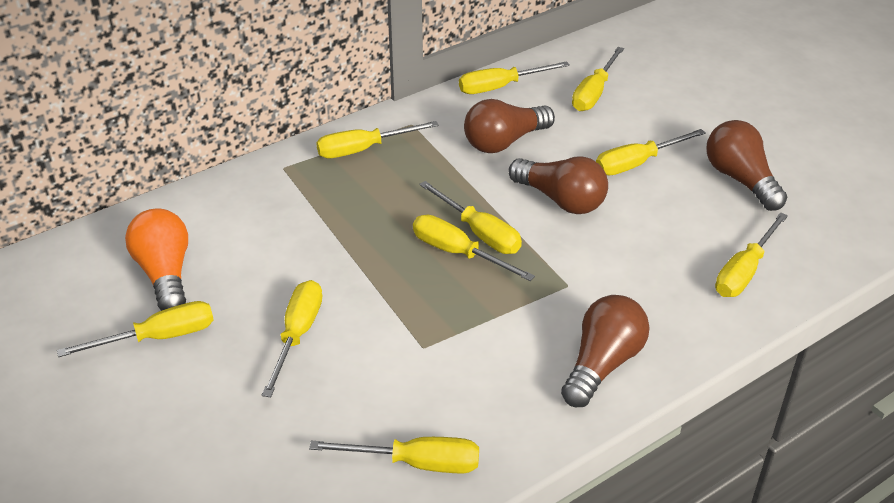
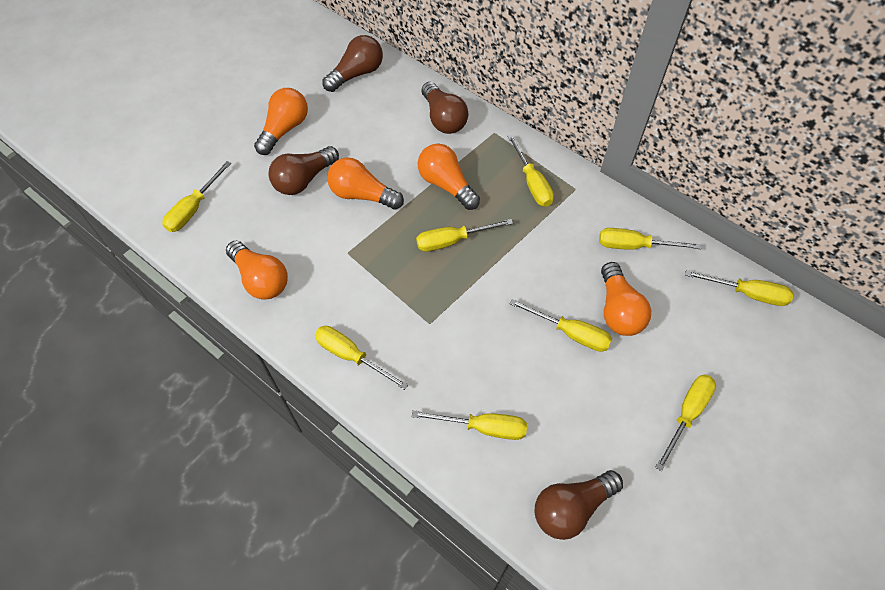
orange light bulb: [125,209,188,311] = 1 -> [226,241,288,299] [254,88,308,155] [327,157,404,210] [418,144,480,210] [601,262,651,336] = 5
yellow screwdriver: [57,301,214,357] [262,280,322,397] [309,437,479,473] [316,121,439,158] [413,215,535,281] [419,181,522,254] [459,61,570,94] [572,47,624,111] [596,129,706,175] [715,212,788,297] = 10 -> [162,161,231,232] [315,326,408,390] [412,410,527,440] [416,219,513,252] [508,134,554,207] [509,299,612,352] [599,228,701,250] [655,374,716,471] [685,270,794,306] = 9

